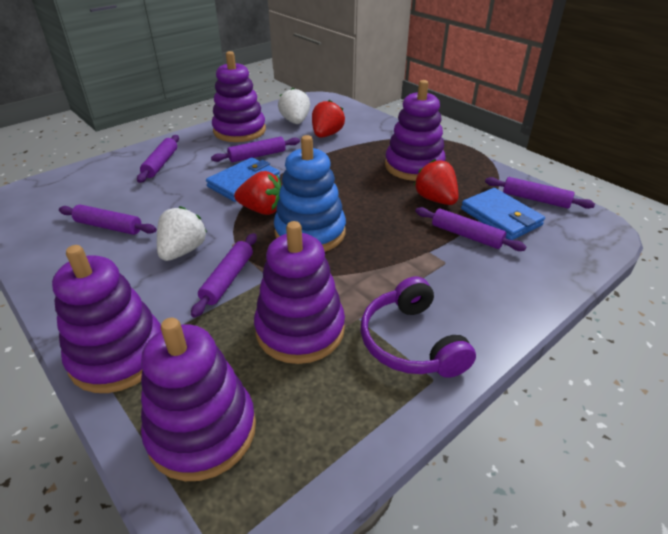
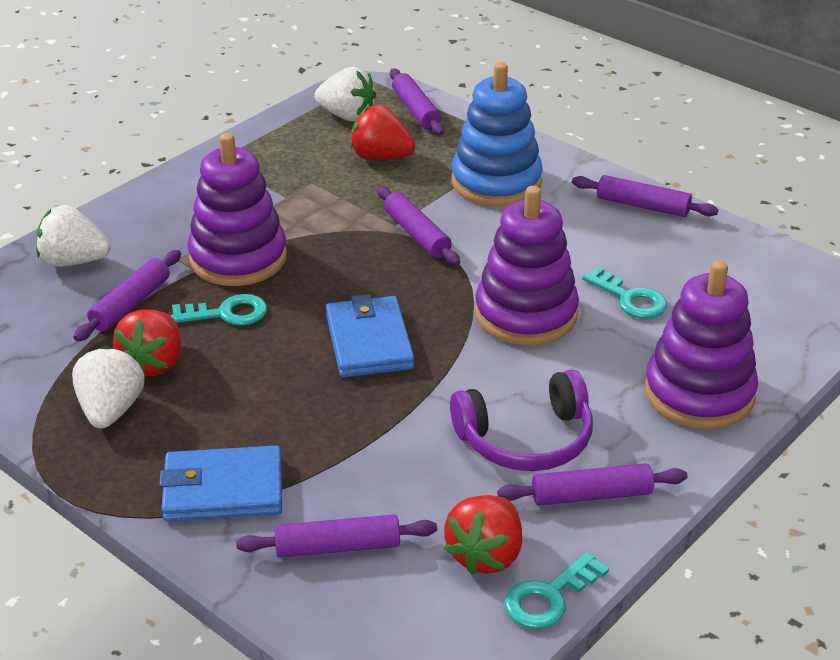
purple stacking toy: [52,245,161,393] [141,318,256,481] [212,51,266,142] [254,221,345,364] [385,80,446,181] = 5 -> [187,133,287,286] [475,186,579,346] [645,260,758,429] = 3
turquoise key: none = 0 -> [171,294,267,326] [505,552,609,629] [582,266,667,318] = 3
white strawberry: [157,206,207,261] [278,88,310,124] = 2 -> [36,205,111,267] [72,346,144,429] [314,67,376,121] = 3

